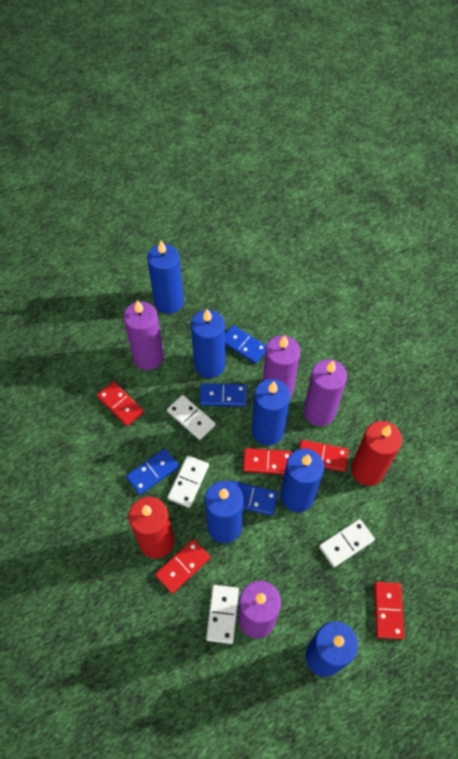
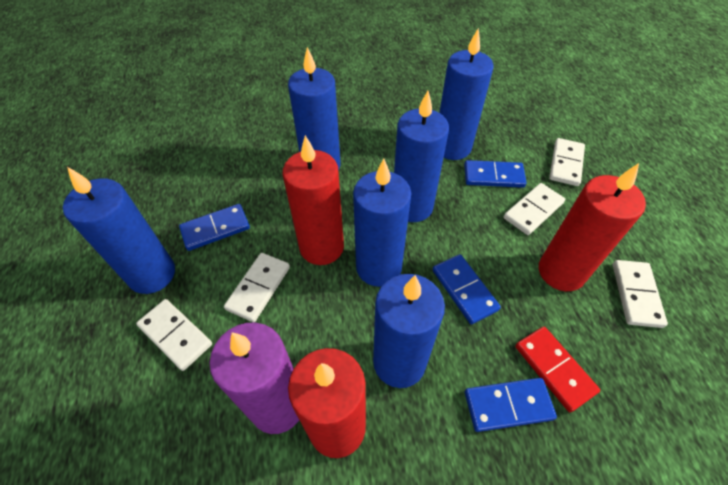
purple candle: [123,300,164,370] [238,581,281,638] [263,335,300,398] [304,359,347,426] = 4 -> [209,323,299,434] = 1
red candle: [129,497,174,559] [351,421,402,486] = 2 -> [283,135,344,265] [288,348,366,458] [539,163,646,291] = 3
red domino: [97,381,144,426] [155,539,210,594] [243,448,293,475] [299,440,349,472] [374,582,404,640] = 5 -> [515,327,600,412] = 1
white domino: [167,395,216,440] [167,455,209,508] [206,585,239,644] [319,519,375,567] = 4 -> [136,299,212,371] [224,253,290,322] [503,183,565,235] [549,138,585,186] [613,260,668,328] = 5

